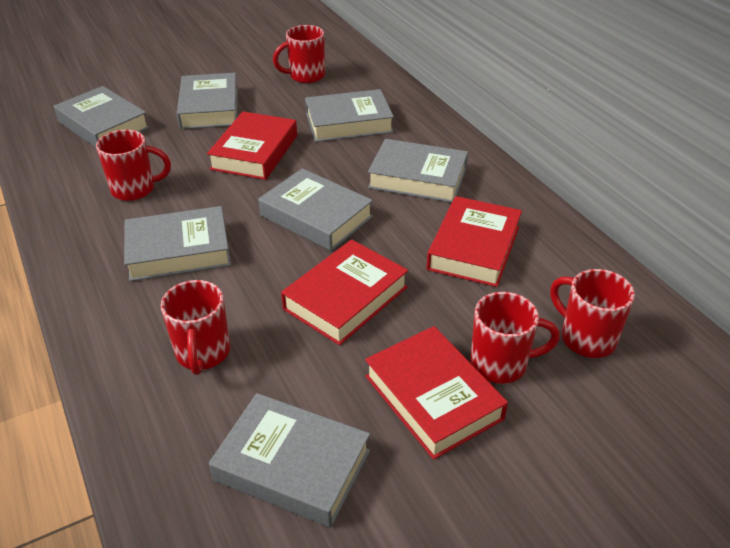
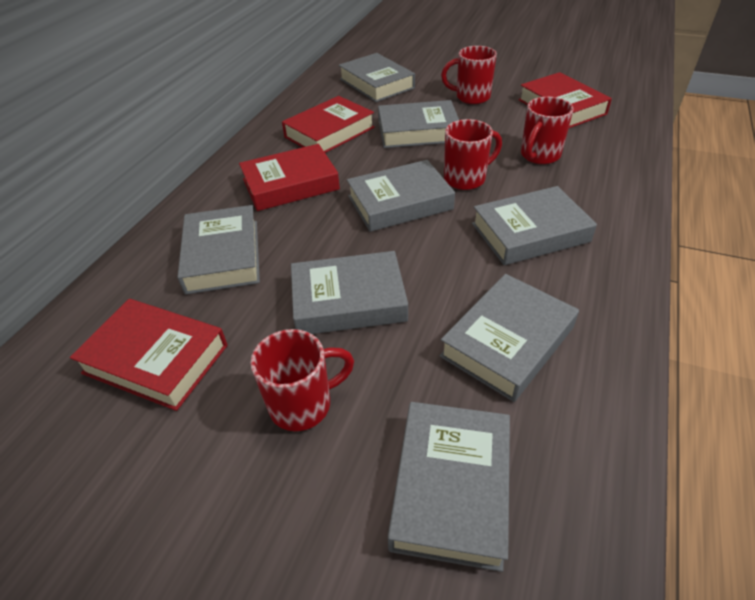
grey book: [53,86,150,147] [124,206,231,281] [177,73,238,129] [209,393,370,528] [258,168,373,251] [305,89,394,142] [368,139,468,203] = 7 -> [177,205,260,295] [291,251,408,334] [339,53,415,102] [347,160,455,232] [378,100,459,148] [388,402,510,572] [440,274,579,402] [472,186,597,265] = 8
red mug: [96,130,171,201] [161,280,231,375] [273,25,325,83] [470,292,560,384] [550,269,635,358] = 5 -> [251,329,354,431] [441,46,497,104] [444,119,502,190] [521,97,574,164] = 4

